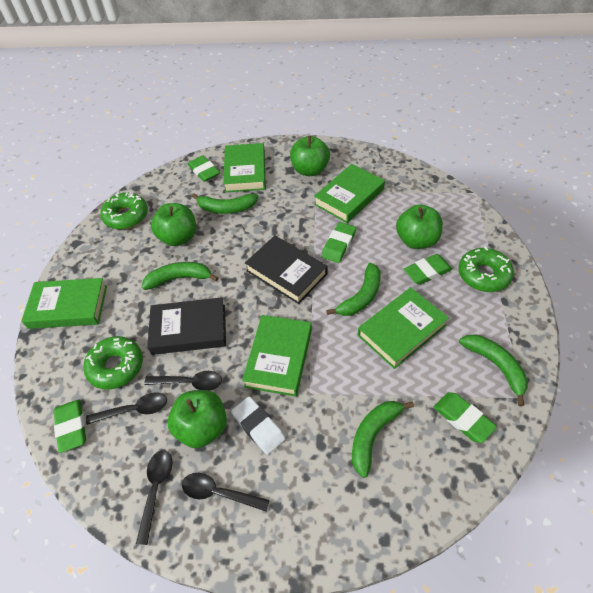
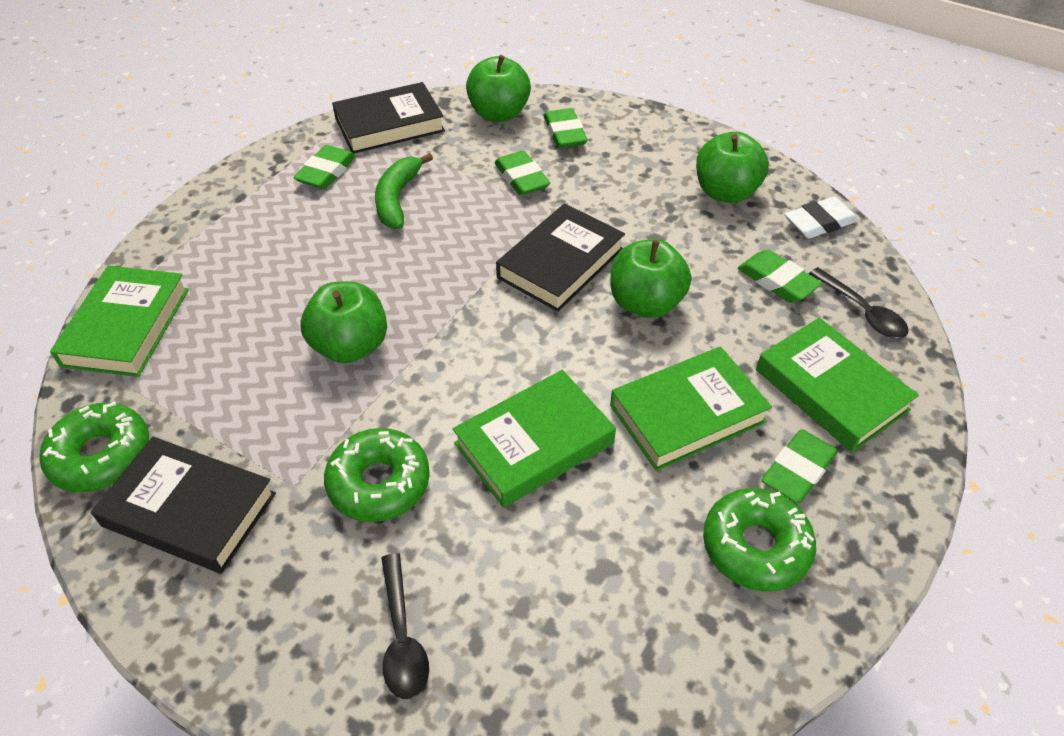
black book: [147,297,226,355] [245,235,328,304] = 2 -> [91,437,276,574] [332,82,445,154] [496,203,625,312] = 3
black spoon: [86,392,167,425] [136,450,172,545] [144,371,222,391] [182,473,270,512] = 4 -> [381,553,429,699] [809,267,909,338] = 2
green banana: [142,262,218,290] [192,194,258,214] [326,263,381,316] [352,401,414,478] [459,335,528,407] = 5 -> [375,153,433,229] = 1
green book: [22,278,107,329] [223,143,266,193] [242,315,312,397] [314,164,385,223] [358,287,449,369] = 5 -> [50,266,189,377] [453,370,616,508] [610,347,772,471] [756,318,919,453] = 4

